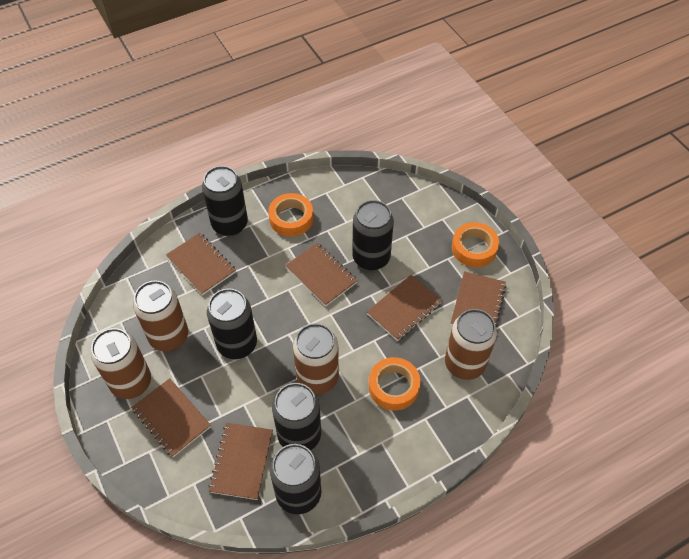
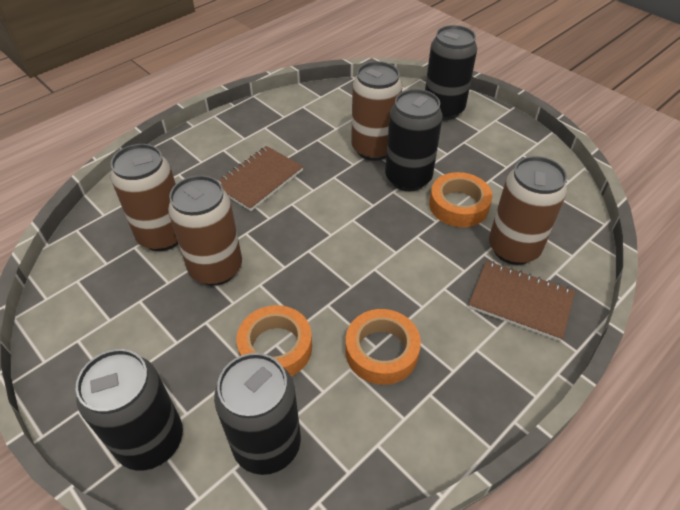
black can: [202,166,248,236] [207,288,257,359] [270,444,322,514] [272,383,321,450] [352,200,394,271] = 5 -> [76,349,183,471] [214,353,301,475] [385,89,443,191] [425,25,477,120] = 4
brown notebook: [131,378,211,457] [166,233,236,295] [208,423,273,500] [285,243,358,306] [367,275,442,341] [451,271,506,327] = 6 -> [218,146,303,211] [469,261,575,341] = 2

